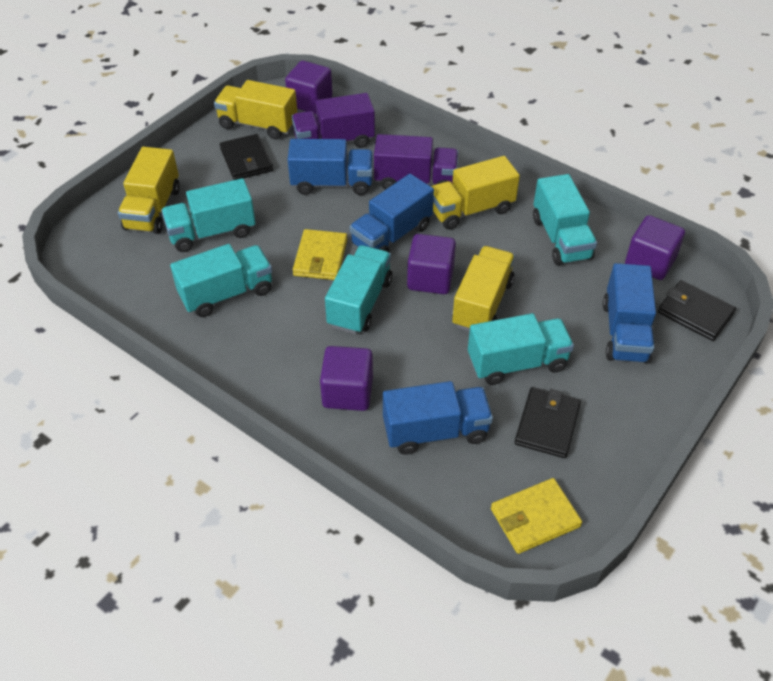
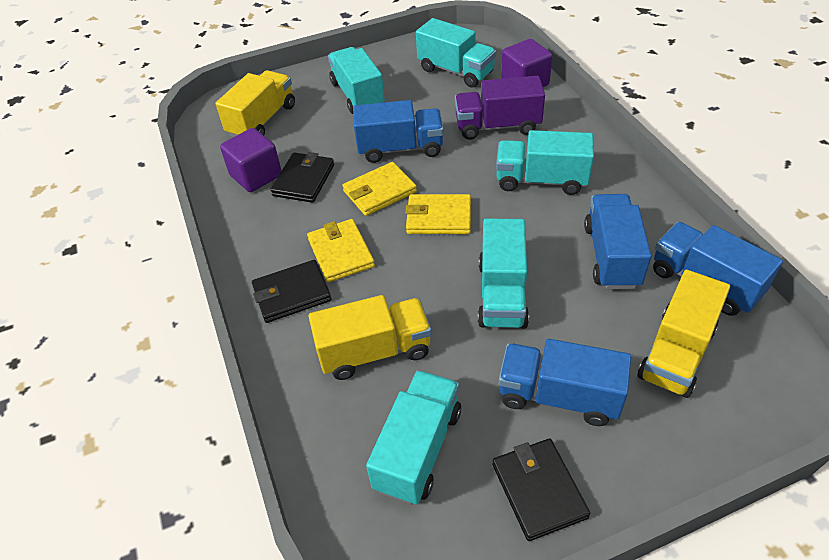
purple cube: [285,61,332,114] [320,346,373,411] [407,234,456,294] [625,215,685,280] = 4 -> [220,128,282,192] [501,39,552,87] = 2
purple truck: [292,93,375,148] [374,134,458,190] = 2 -> [455,76,545,140] = 1
yellow truck: [118,147,180,234] [214,80,297,139] [431,156,520,230] [452,246,515,331] = 4 -> [215,70,295,137] [308,295,432,380] [637,270,730,398] = 3
yellow wallet: [292,229,347,280] [491,478,582,554] = 2 -> [307,219,375,282] [342,162,417,216] [405,194,471,234] = 3

